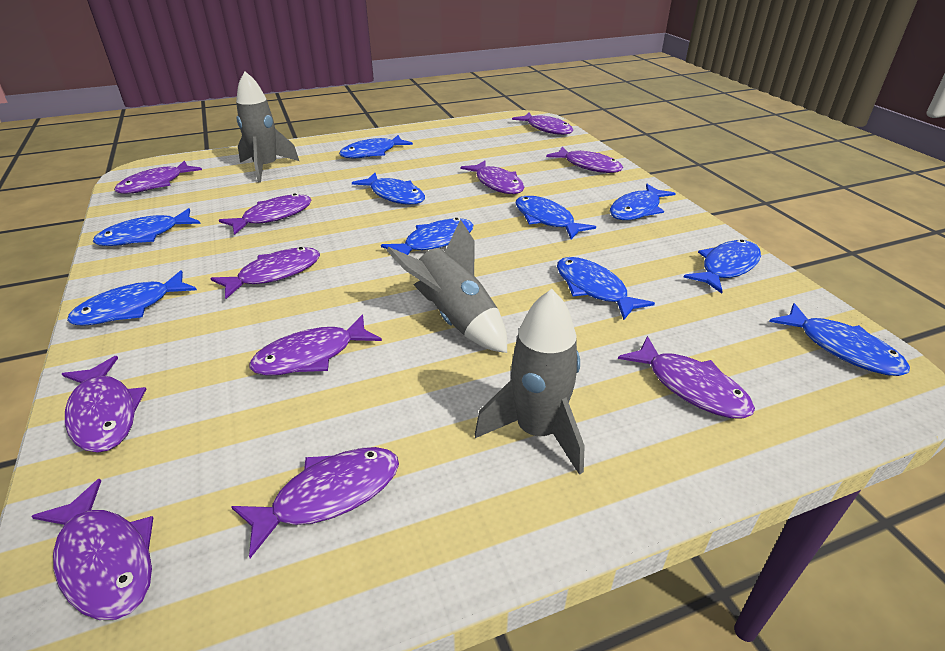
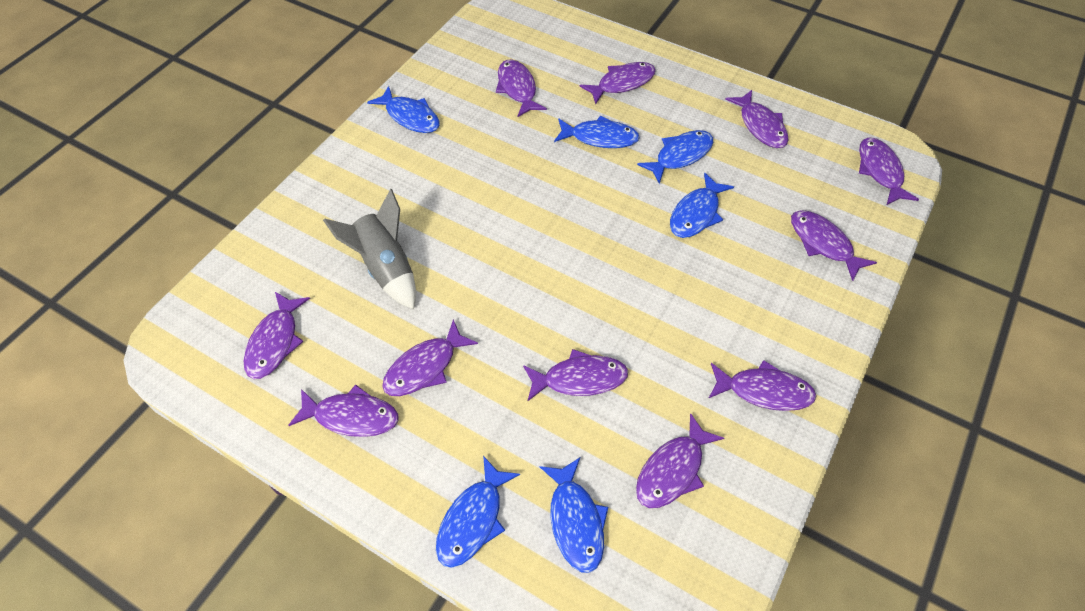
blue fish: [67,270,197,326] [93,208,201,246] [339,135,413,158] [352,173,425,205] [381,218,473,255] [515,196,596,239] [557,257,655,320] [610,184,676,220] [683,240,761,294] [769,303,910,376] = 10 -> [367,86,440,133] [436,456,520,568] [540,458,608,573] [554,116,640,148] [637,130,713,184] [670,173,734,238] = 6
grey rocket: [236,71,299,182] [386,219,507,353] [475,289,585,475] = 3 -> [323,189,416,309] = 1

